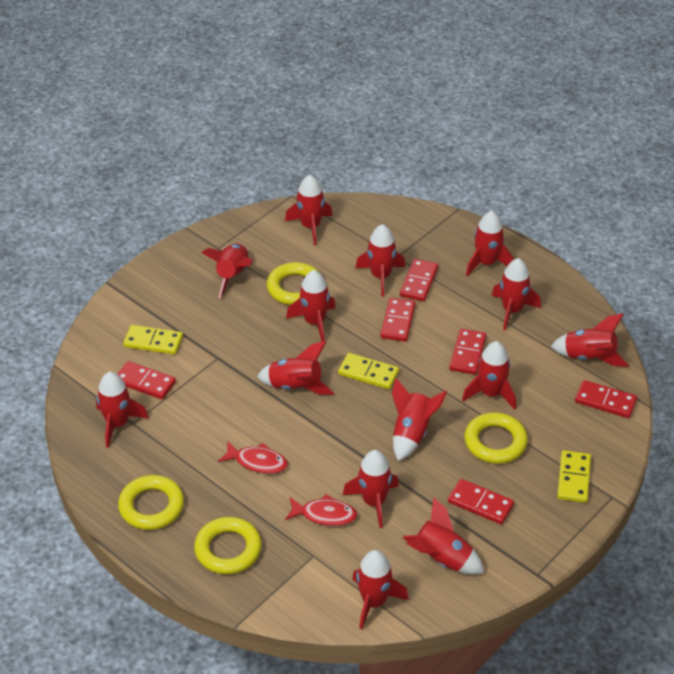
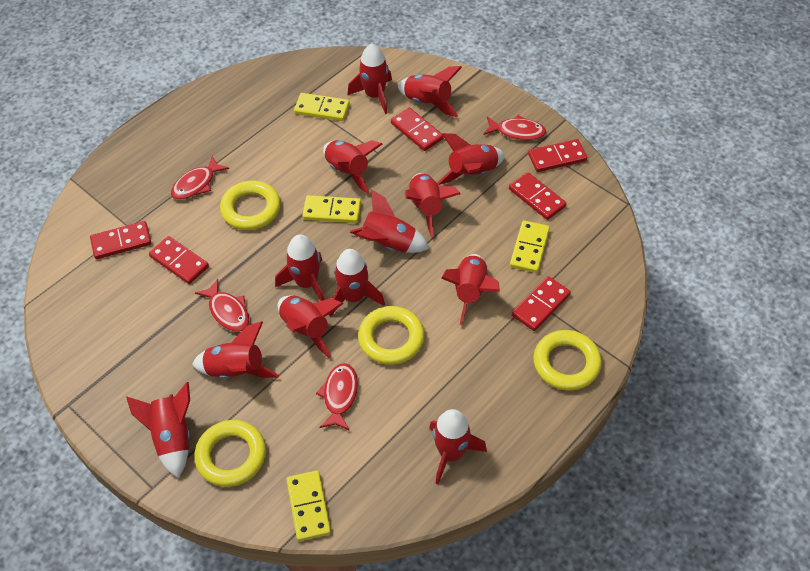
red fish: [218,442,288,474] [285,494,357,526] = 2 -> [171,156,229,200] [195,279,249,332] [316,363,358,431] [483,115,546,141] = 4
red rocket: [96,372,149,448] [202,243,253,298] [257,341,334,395] [285,175,333,245] [286,270,336,342] [343,450,399,528] [352,550,409,629] [355,224,405,297] [392,378,447,461] [403,497,484,574] [462,341,516,410] [466,211,514,276] [492,258,541,330] [551,313,629,367] = 14 -> [126,382,190,478] [192,321,279,379] [275,234,324,301] [278,296,343,358] [323,140,383,194] [329,249,385,317] [348,44,392,114] [350,189,429,253] [398,66,462,117] [405,173,461,237] [429,409,487,484] [437,133,505,185] [441,254,500,325] = 13
yellow domino: [123,325,183,355] [338,353,399,389] [557,450,591,503] = 3 -> [286,470,331,541] [294,93,350,121] [302,195,361,223] [510,220,550,273] = 4

